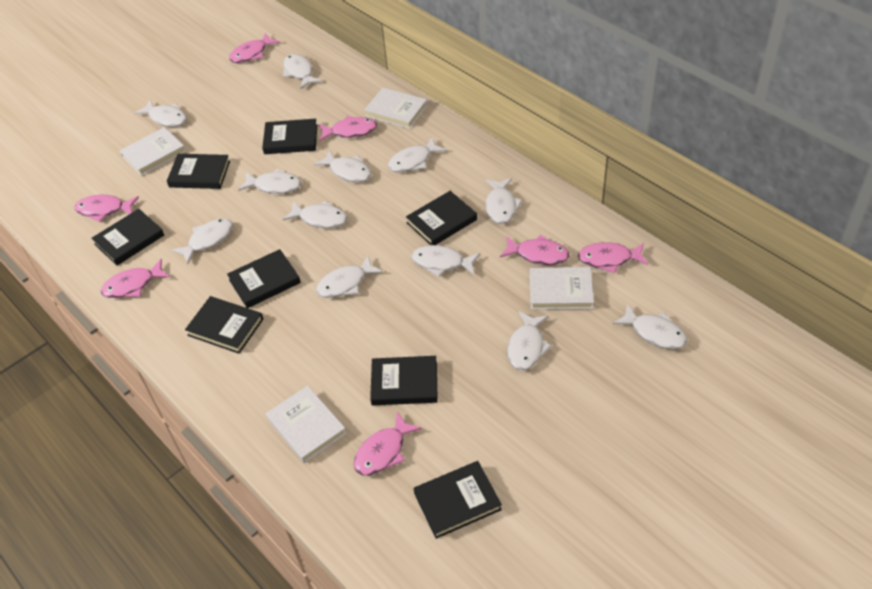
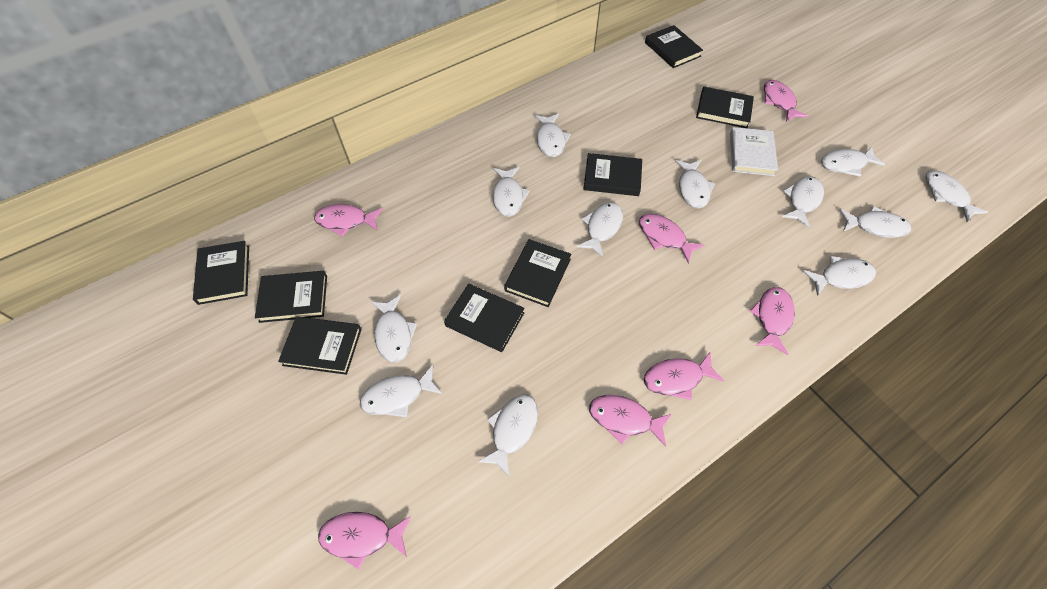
white book: [120,127,186,176] [266,386,347,463] [364,88,427,129] [530,267,594,310] = 4 -> [730,127,778,176] = 1

